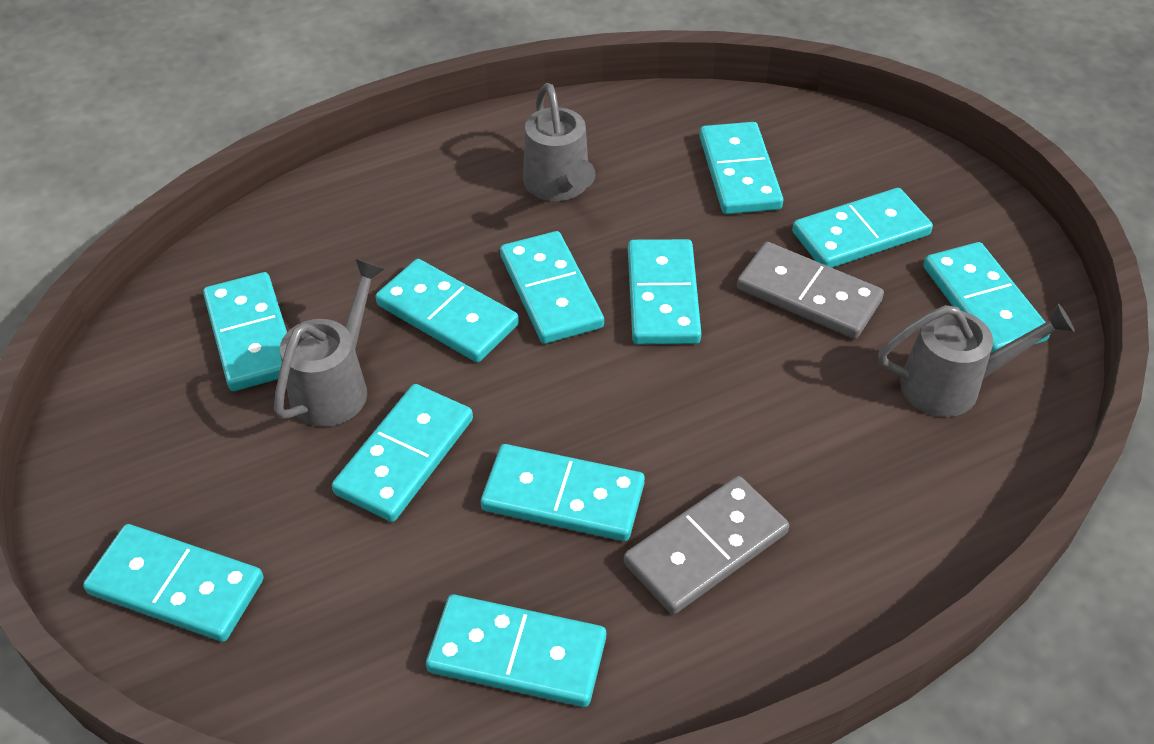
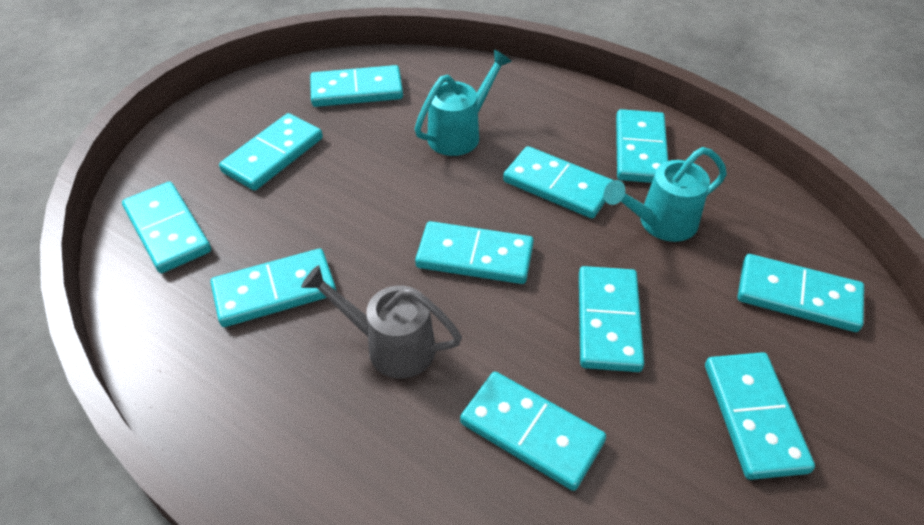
grey domino: [624,476,789,614] [737,242,884,339] = 2 -> none = 0
grey watering can: [274,259,385,427] [523,83,595,201] [878,303,1075,417] = 3 -> [301,265,462,378] = 1
turquoise watering can: none = 0 -> [415,50,512,156] [604,147,727,242] = 2

